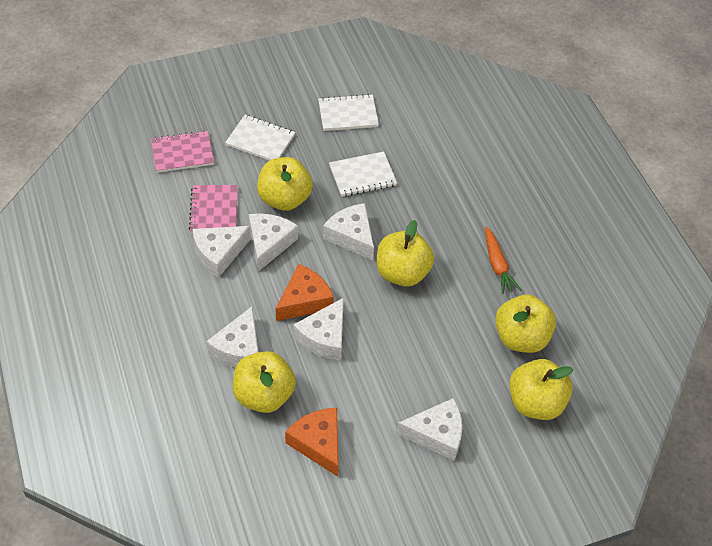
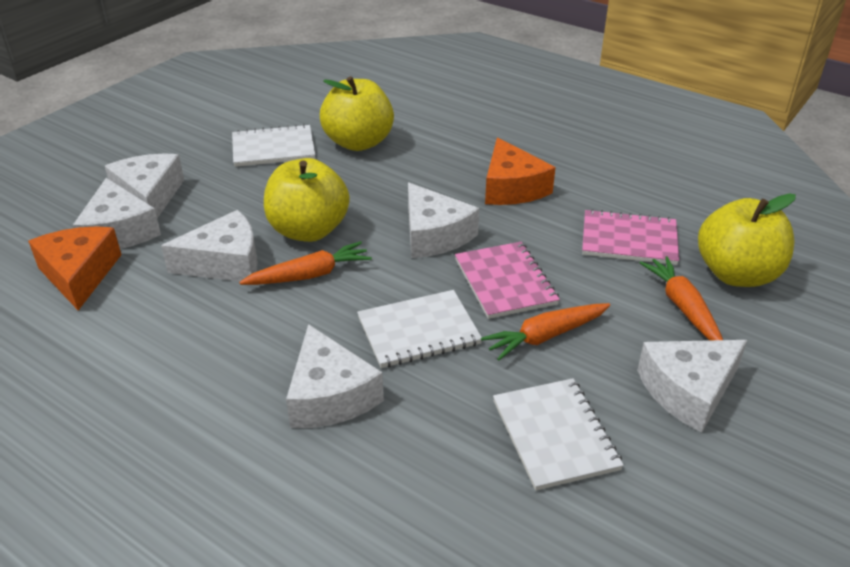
orange carrot: [485,227,521,294] = 1 -> [239,241,372,285] [481,303,610,361] [640,256,723,340] = 3
yellow apple: [233,351,296,413] [257,157,313,211] [377,220,434,287] [495,295,556,353] [509,359,573,420] = 5 -> [264,158,349,242] [320,76,394,151] [698,193,796,287] = 3

